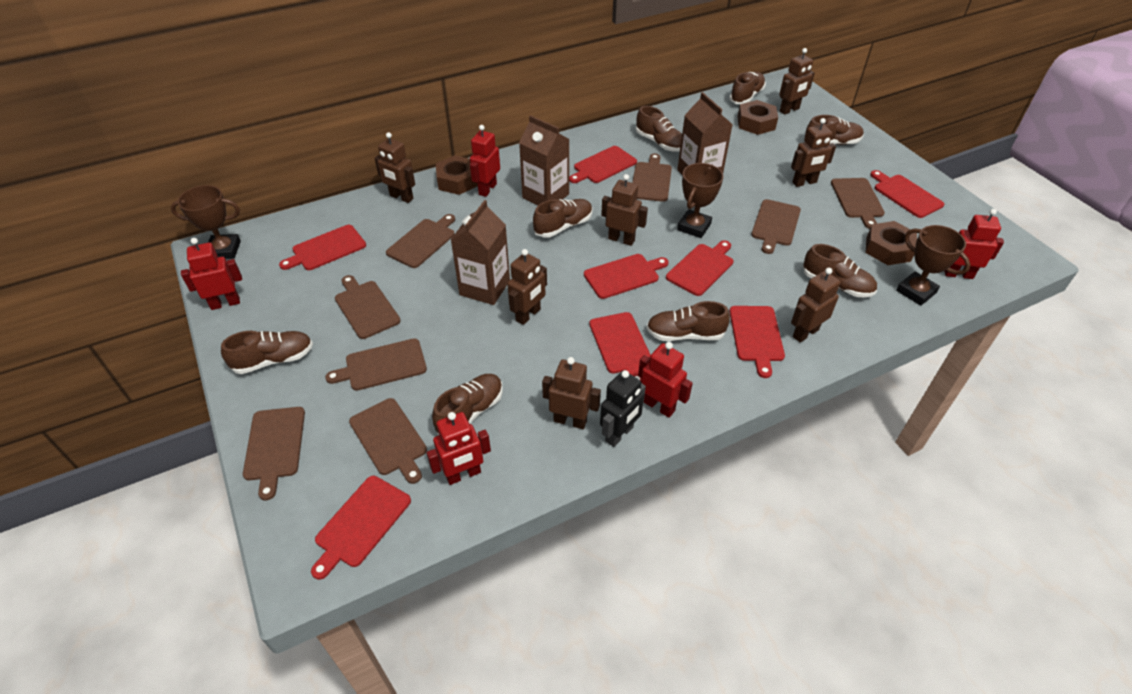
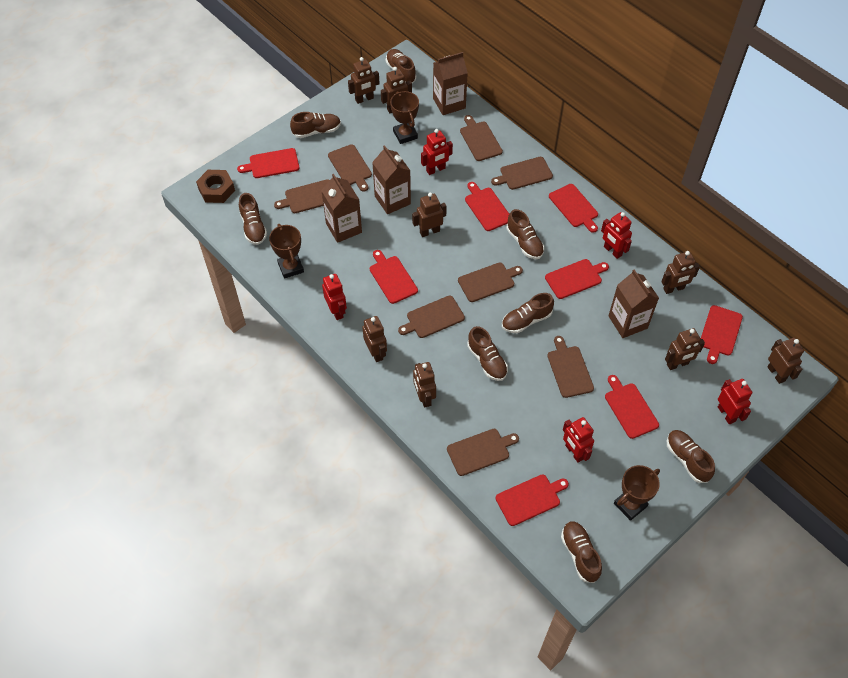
black robot: [600,370,646,447] = 1 -> none = 0
brown carton: [451,200,510,305] [519,115,570,205] [677,92,733,175] = 3 -> [321,174,362,243] [372,145,411,214] [433,52,468,115] [608,269,659,338] = 4
brown nut: [436,155,478,195] [737,100,778,135] [866,221,917,265] = 3 -> [196,170,235,203] = 1
brown robot: [374,132,415,203] [507,249,547,325] [542,357,601,429] [601,174,648,246] [779,48,815,115] [791,118,836,187] [791,268,840,343] = 7 -> [348,57,380,104] [362,316,387,362] [381,67,412,113] [412,193,447,237] [413,362,436,408] [661,251,700,294] [665,328,705,370] [768,338,804,384] = 8

